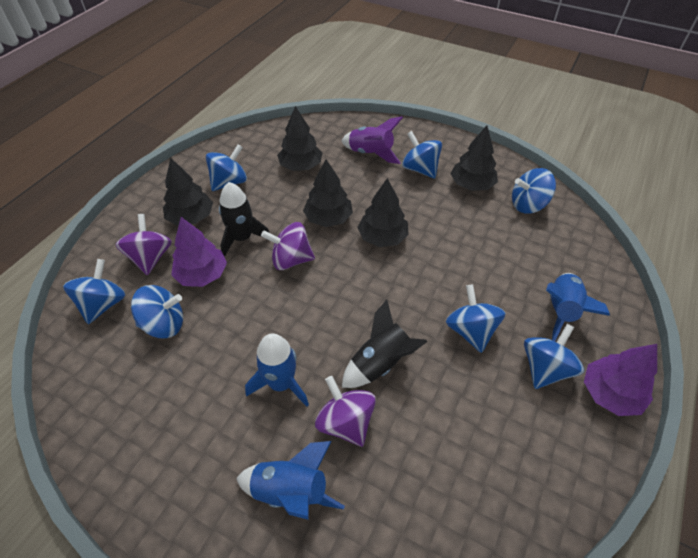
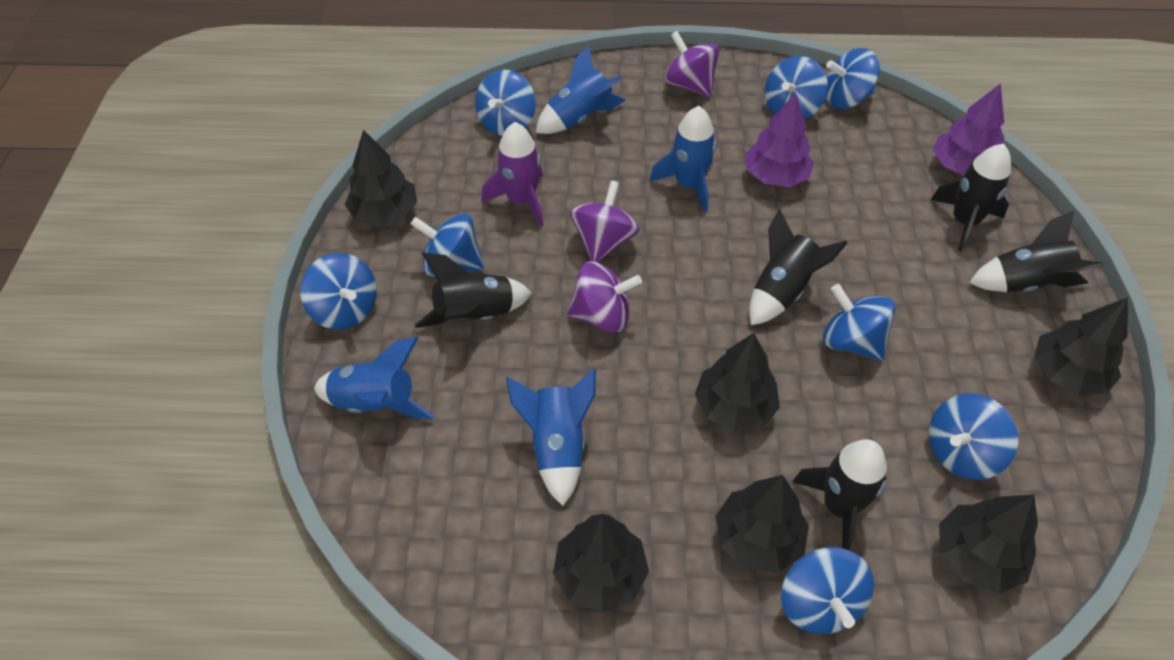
black rocket: [219,182,269,257] [342,300,428,388] = 2 -> [415,253,532,328] [749,209,848,325] [792,439,887,550] [931,144,1011,251] [969,210,1104,292] = 5
black tree: [163,158,213,226] [277,106,323,171] [303,159,353,227] [357,178,409,247] [450,126,498,191] = 5 -> [345,130,417,226] [553,514,649,613] [695,333,780,432] [715,475,809,573] [939,495,1038,594] [1034,297,1128,395] = 6
blue rocket: [236,441,345,520] [245,333,309,407] [546,273,610,341] = 3 -> [314,337,435,419] [506,369,596,506] [536,45,625,134] [649,106,716,212] = 4
blue spinning top: [63,259,125,324] [131,285,183,338] [206,144,247,191] [402,131,442,179] [446,284,506,353] [512,168,556,214] [524,324,584,389] = 7 -> [300,253,377,329] [411,213,484,276] [475,70,536,136] [765,56,828,120] [781,547,874,634] [823,284,896,361] [826,48,880,109] [929,394,1018,480] = 8

